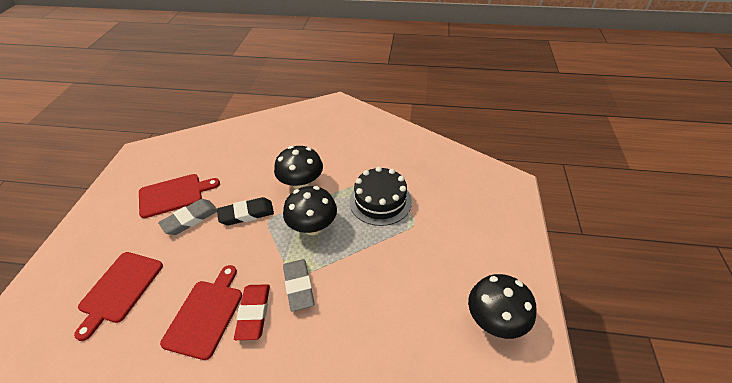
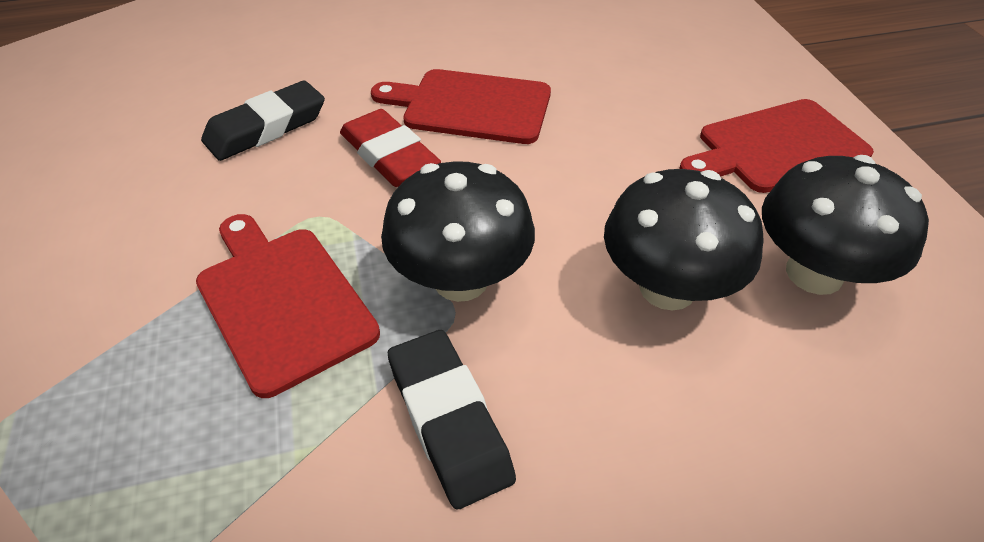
black cake: [349,166,412,226] = 1 -> none = 0
black eraser: [217,197,274,226] = 1 -> [201,81,325,161] [388,330,516,510] = 2
grey eraser: [158,199,217,235] [283,259,315,312] = 2 -> none = 0

